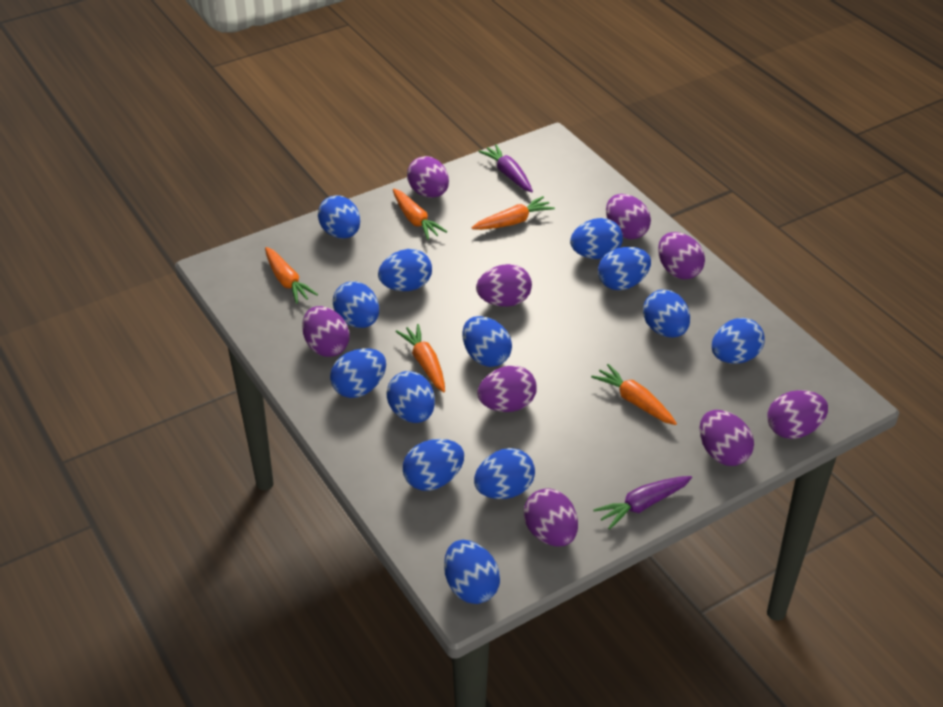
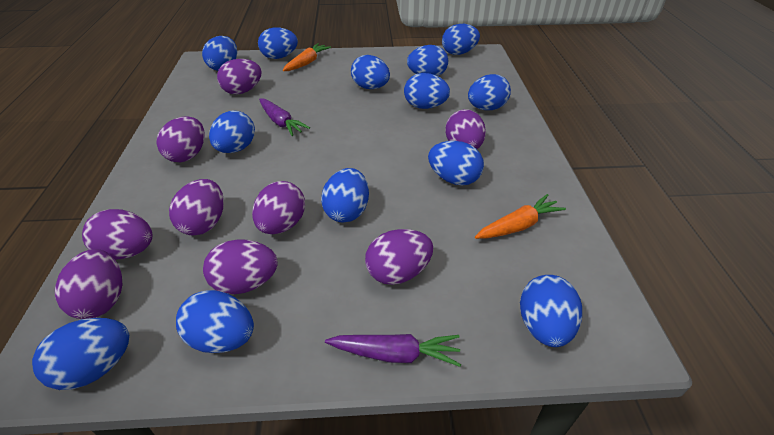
orange carrot: [265,247,318,304] [393,188,447,240] [395,324,445,392] [471,196,555,230] [591,364,677,425] = 5 -> [283,43,331,71] [475,194,566,239] = 2

